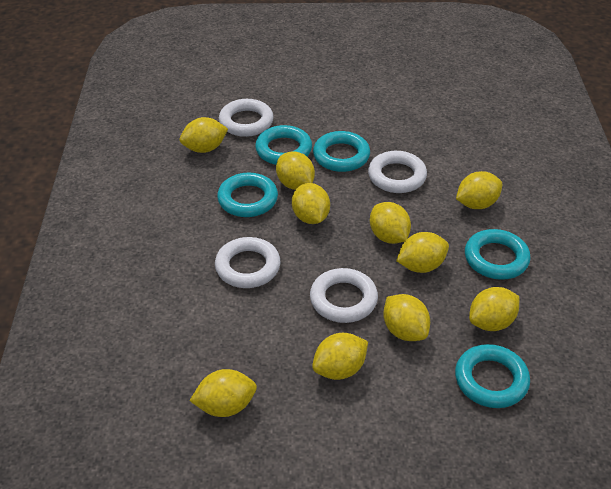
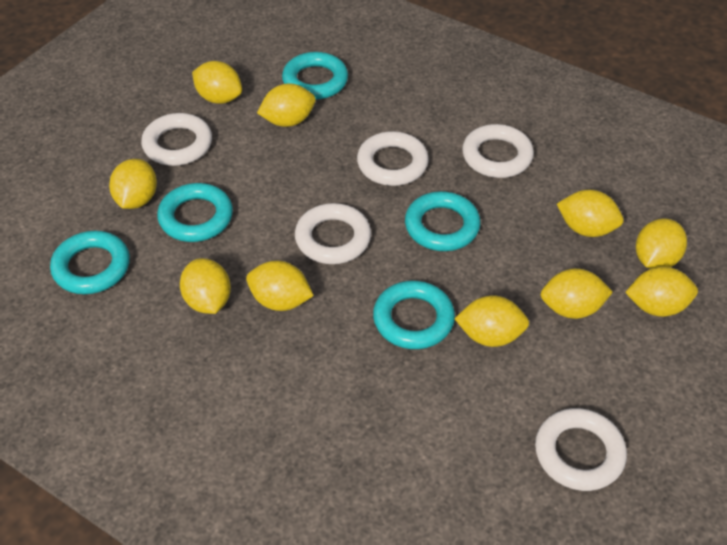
white ring: [215,237,280,288] [219,99,273,137] [310,268,378,323] [368,151,427,193] = 4 -> [141,113,212,166] [295,203,371,264] [357,131,429,186] [462,124,534,178] [535,408,627,491] = 5

